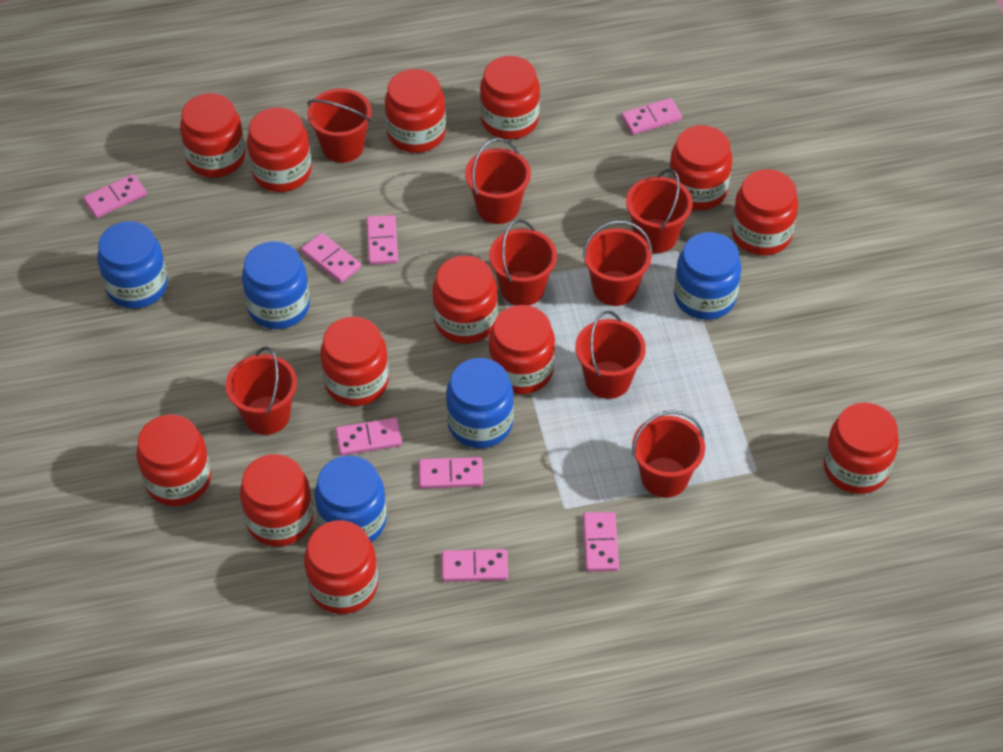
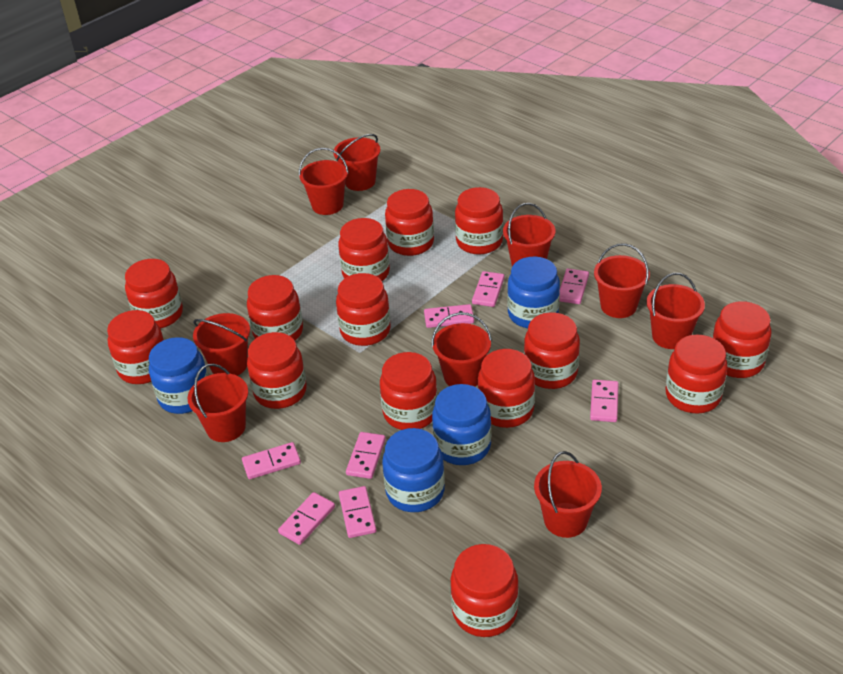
blue jar: [97,221,168,309] [242,241,310,329] [315,456,387,542] [446,358,514,448] [674,232,741,320] = 5 -> [149,337,208,414] [382,428,445,512] [432,384,491,465] [507,257,560,328] = 4
red bucket: [225,347,297,435] [307,89,372,163] [465,138,531,224] [489,219,557,306] [575,311,646,399] [583,220,652,306] [626,169,693,253] [632,410,705,498] = 8 -> [187,364,248,442] [193,313,250,376] [299,148,349,215] [333,134,381,191] [431,312,492,387] [503,203,555,266] [534,451,602,538] [594,243,650,318] [646,273,705,349] = 9
red jar: [136,414,211,506] [180,93,245,178] [240,454,314,547] [247,107,311,192] [304,520,378,614] [320,317,389,406] [385,69,446,153] [433,255,498,344] [480,56,540,139] [489,305,555,394] [668,125,732,210] [731,169,798,255] [823,402,899,494] = 13 -> [107,310,164,384] [125,259,183,329] [247,275,303,341] [247,332,307,409] [336,273,390,346] [338,218,390,281] [380,352,437,430] [385,189,434,256] [450,544,519,637] [455,187,503,254] [478,349,535,428] [524,312,580,389] [666,335,728,413] [712,301,771,378] = 14

